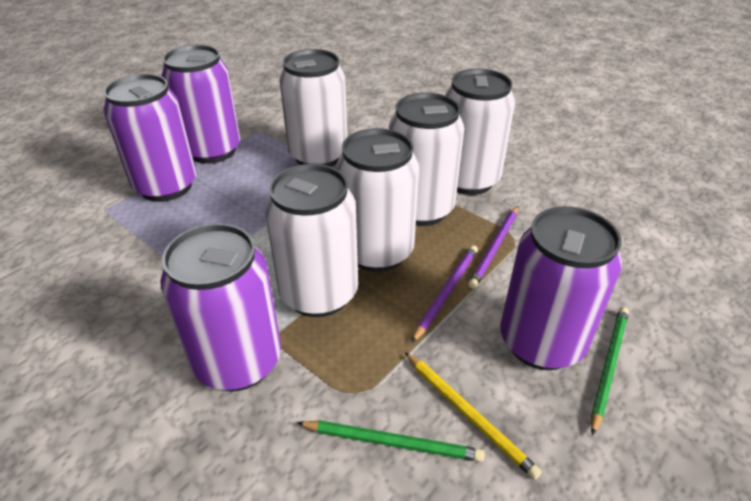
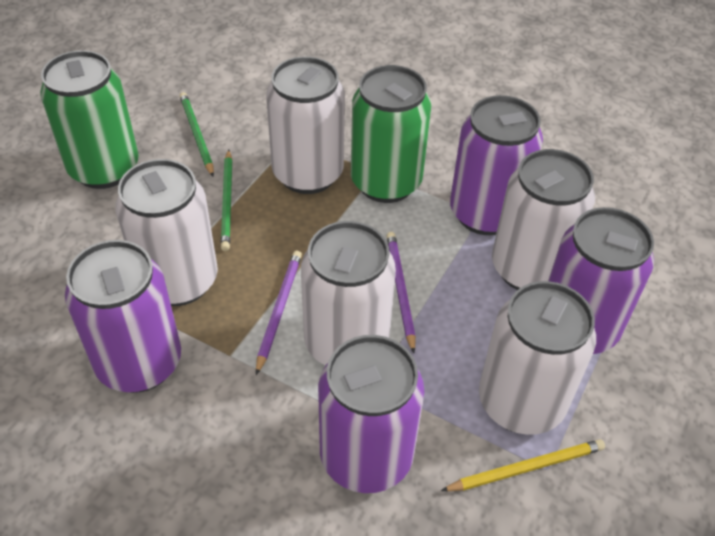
green can: none = 0 -> [40,50,139,189] [351,65,431,203] = 2

